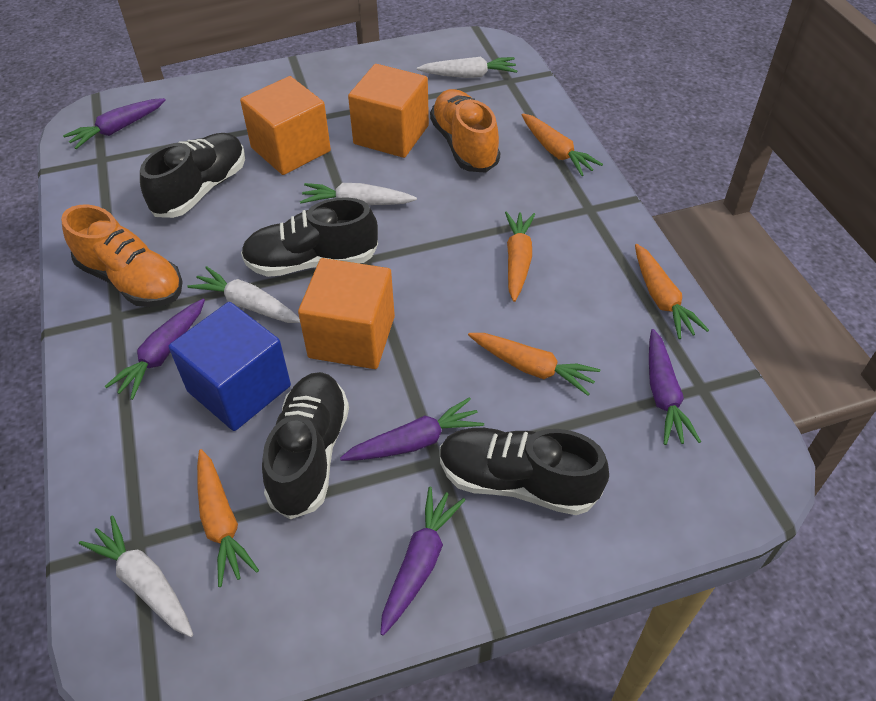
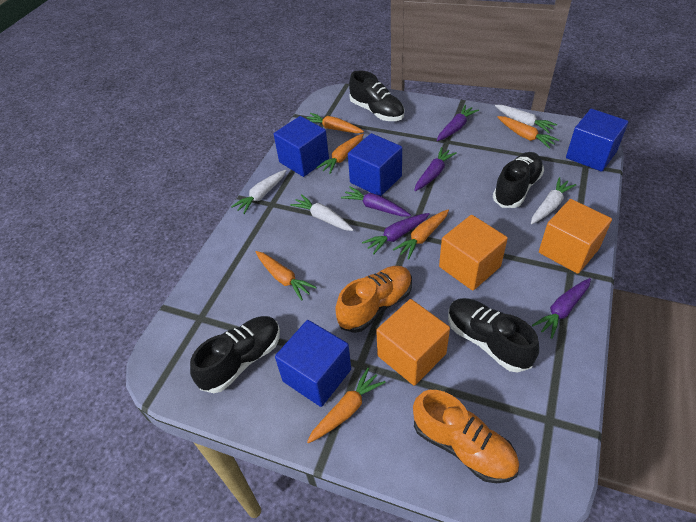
blue cube: [169,302,291,431] = 1 -> [274,116,329,177] [275,320,351,407] [348,133,402,196] [566,109,628,172] = 4
orange carrot: [197,449,259,587] [468,333,600,396] [505,211,535,302] [522,114,603,176] [635,244,709,339] = 5 -> [256,251,317,301] [307,113,364,133] [307,368,386,444] [316,134,364,174] [393,210,449,259] [498,116,559,149] = 6

